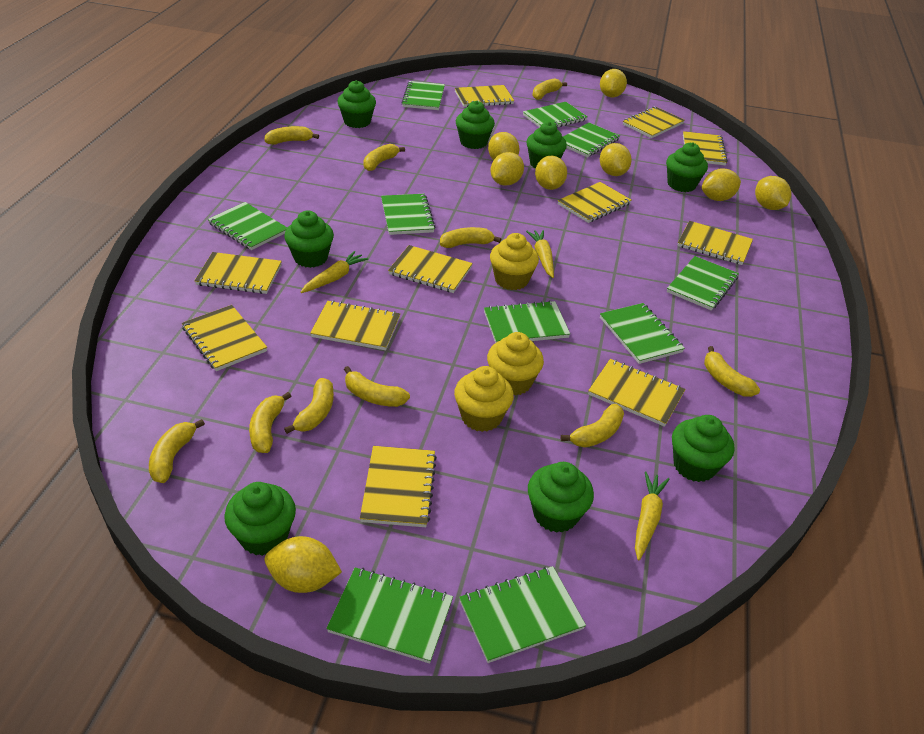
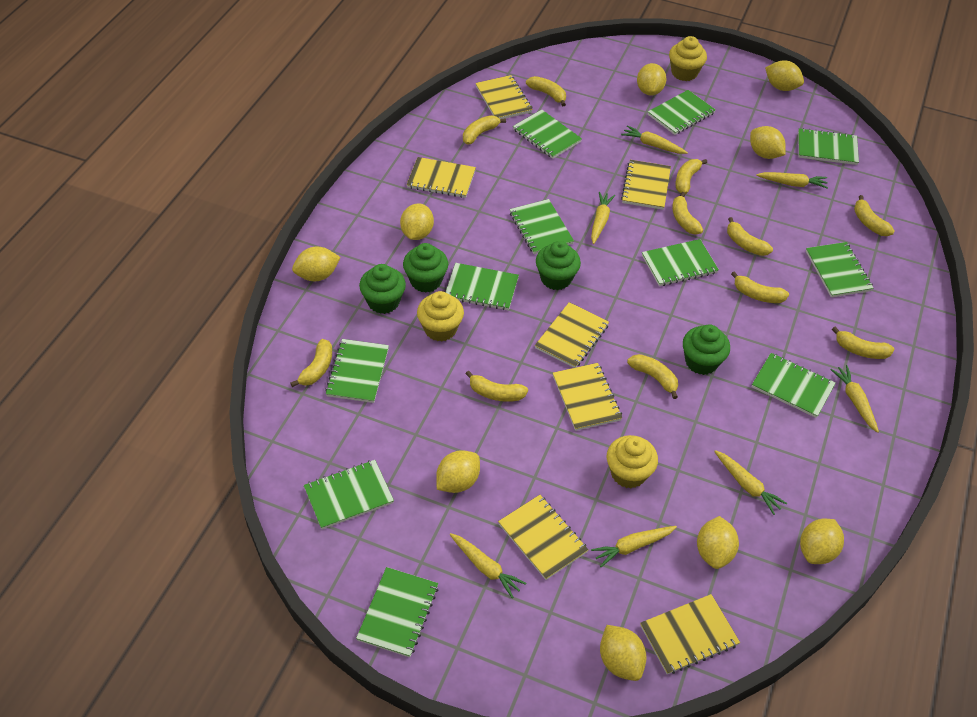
green cupcake: [224,482,296,556] [284,211,334,268] [337,80,376,128] [456,101,495,149] [526,122,567,168] [528,462,594,533] [666,142,708,192] [672,415,734,482] = 8 -> [359,264,406,314] [403,243,448,293] [536,241,581,290] [683,324,730,375] = 4
green notebook: [208,202,287,250] [326,568,453,664] [381,194,435,235] [401,81,445,110] [459,566,586,663] [484,301,570,343] [523,102,588,127] [563,123,620,157] [600,303,685,364] [667,256,739,311] = 10 -> [304,460,394,529] [325,339,389,403] [356,567,438,658] [445,263,519,310] [510,199,574,254] [513,110,582,159] [642,239,719,286] [648,90,716,135] [752,353,836,418] [798,128,859,165] [806,242,874,297] = 11
yellow banana: [149,419,205,483] [249,392,291,453] [265,126,319,145] [284,378,334,434] [344,366,410,407] [363,144,405,171] [440,227,501,248] [532,79,567,100] [561,404,624,447] [704,346,760,397] = 10 -> [290,339,332,387] [463,115,506,145] [466,371,528,402] [526,76,566,106] [627,354,678,399] [672,192,703,235] [675,159,707,194] [727,217,773,256] [731,271,789,303] [832,326,895,359] [854,195,895,236] = 11
yellow carrot: [301,251,368,293] [526,230,554,278] [635,472,669,561] = 3 -> [450,533,526,598] [591,192,615,244] [591,526,677,567] [621,125,688,154] [714,450,787,515] [756,172,828,189] [830,365,879,433] = 7
yellow lemon: [265,536,342,593] [488,132,519,160] [490,152,524,186] [535,156,567,190] [600,69,627,97] [600,143,632,176] [702,168,741,201] [755,176,791,210] = 8 -> [292,247,341,281] [400,203,434,240] [436,450,480,493] [600,625,646,681] [637,63,667,96] [697,516,739,569] [750,126,786,159] [765,60,804,91] [800,519,844,564] = 9
yellow notebook: [182,305,267,371] [195,252,282,294] [310,300,400,350] [360,446,437,527] [388,245,473,293] [455,85,514,107] [558,182,632,223] [588,359,685,427] [623,107,685,138] [677,221,753,265] [683,131,728,165] = 11 -> [407,157,476,198] [475,75,533,119] [498,495,589,580] [535,302,609,368] [553,363,622,431] [621,160,671,210] [640,594,740,674] = 7

